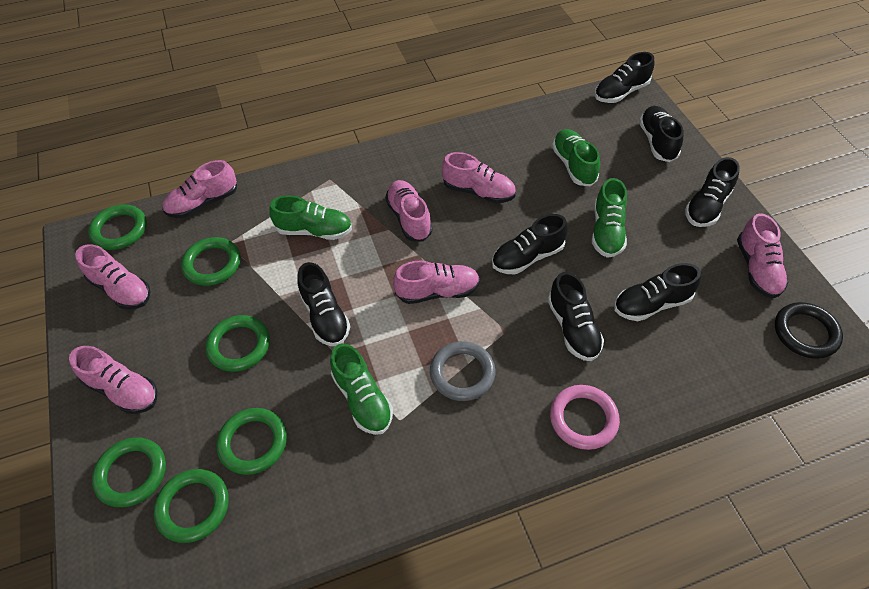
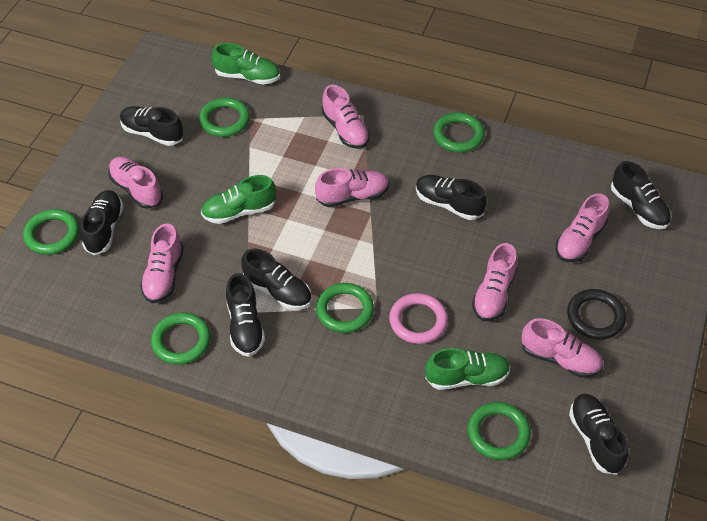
green shoe: [269,195,352,240] [330,343,393,435] [552,129,600,186] [592,178,627,258] = 4 -> [201,175,276,224] [212,43,280,85] [425,348,510,390] = 3
grey ring: [430,341,495,401] = 1 -> none = 0

